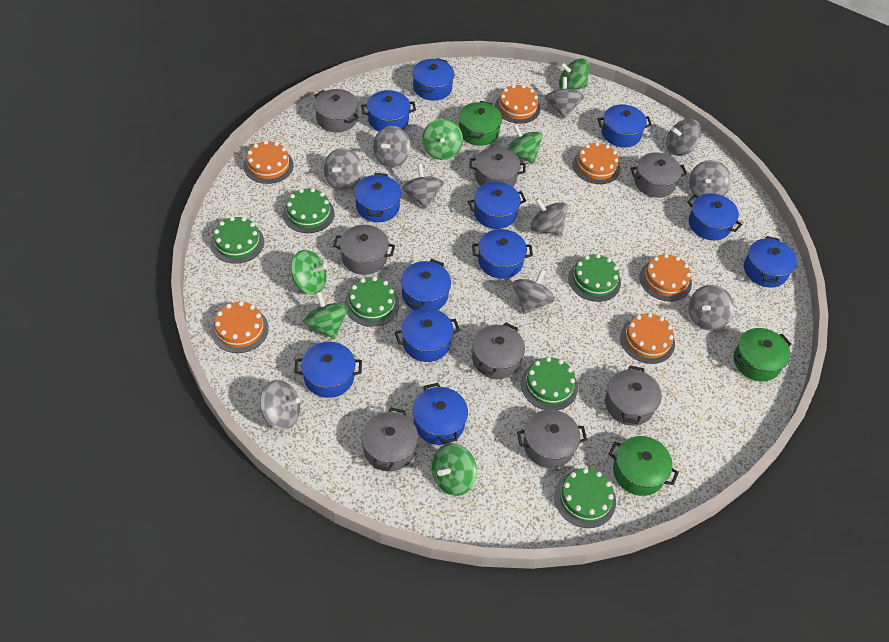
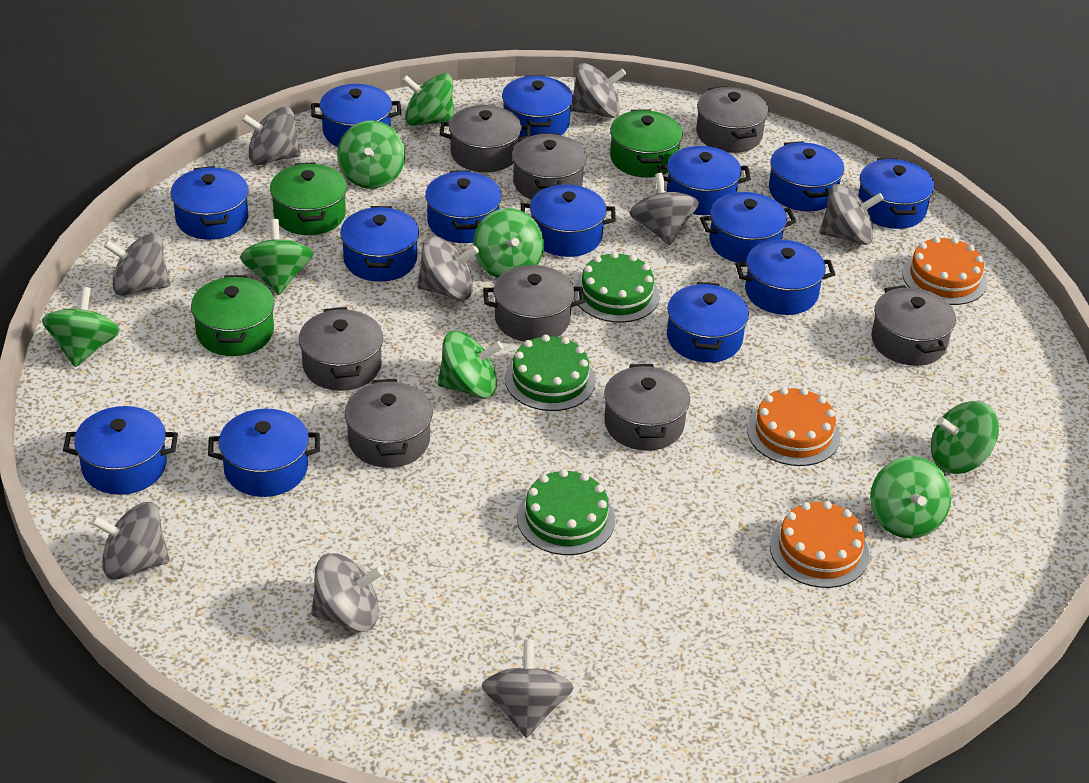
blue pot: [294,342,362,398] [354,173,401,222] [361,90,416,132] [394,308,460,362] [401,259,451,310] [412,58,455,101] [413,383,468,445] [468,182,526,229] [472,229,533,279] [598,104,652,148] [687,193,742,241] [744,236,797,288] = 12 -> [63,406,178,495] [171,166,249,240] [208,409,320,497] [311,84,401,147] [340,206,419,282] [425,170,502,243] [502,75,573,137] [521,185,616,257] [657,146,751,215] [667,282,749,363] [700,192,797,263] [736,240,835,315] [769,141,844,211] [858,158,934,229] = 14
green cake: [211,216,264,264] [283,188,335,233] [345,276,399,327] [521,357,578,410] [554,468,616,528] [568,254,621,302] = 6 -> [505,334,596,411] [517,469,615,555] [574,251,660,323] = 3
green spinning top: [291,250,327,295] [303,292,349,339] [422,119,463,160] [432,443,477,496] [507,124,543,163] [559,58,590,90] = 6 -> [42,287,120,367] [240,219,313,295] [337,120,405,189] [402,73,455,126] [438,331,503,399] [473,208,544,278] [870,456,951,539] [931,401,999,474] = 8
grey spinning top: [260,380,300,430] [324,148,362,191] [373,126,411,168] [402,164,444,209] [513,269,555,314] [531,198,568,235] [545,77,584,119] [666,119,702,156] [688,285,734,331] [689,160,731,197] = 10 -> [91,502,170,579] [104,233,170,296] [241,107,301,165] [311,553,384,632] [417,236,479,300] [482,640,574,738] [571,63,626,118] [630,173,699,245] [820,184,884,245] = 9
orange cake: [211,301,269,353] [244,140,293,184] [495,84,541,124] [573,142,620,184] [620,313,675,364] [639,254,692,302] = 6 -> [747,387,840,466] [770,501,869,588] [902,236,987,305] = 3

